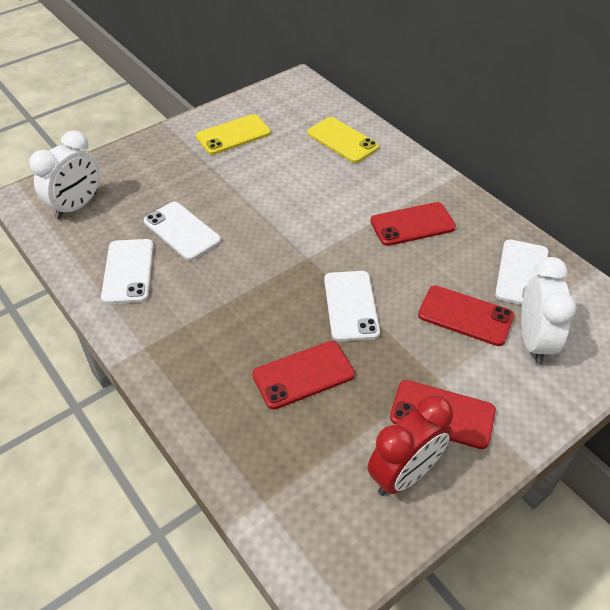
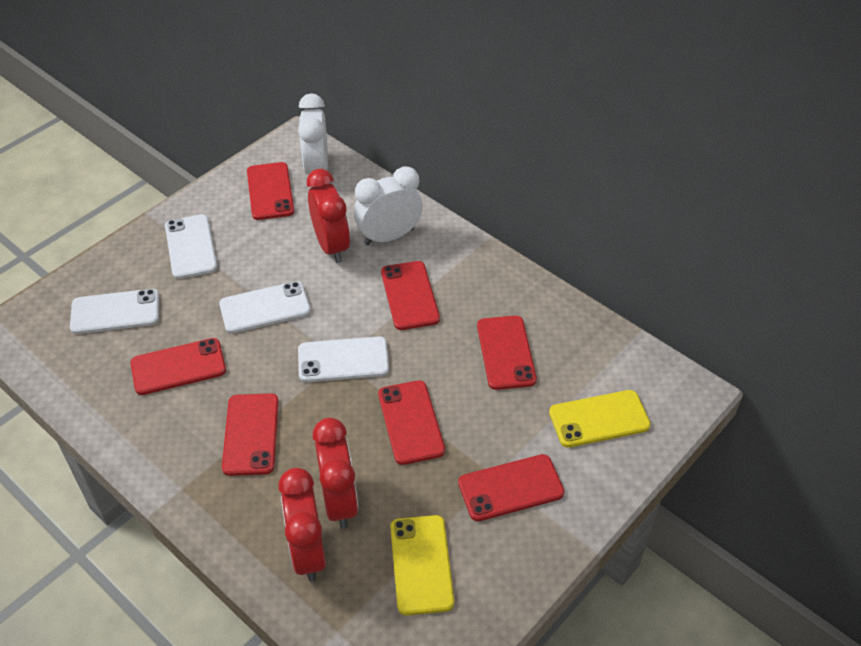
red clock: [368,394,453,496] = 1 -> [278,468,326,582] [307,169,350,263] [313,418,358,529] = 3
red phone: [252,341,355,409] [370,202,456,246] [390,380,496,449] [418,285,514,346] = 4 -> [131,338,226,395] [222,393,279,476] [247,162,294,220] [378,380,445,465] [381,261,440,330] [458,454,565,521] [477,315,537,390] = 7

